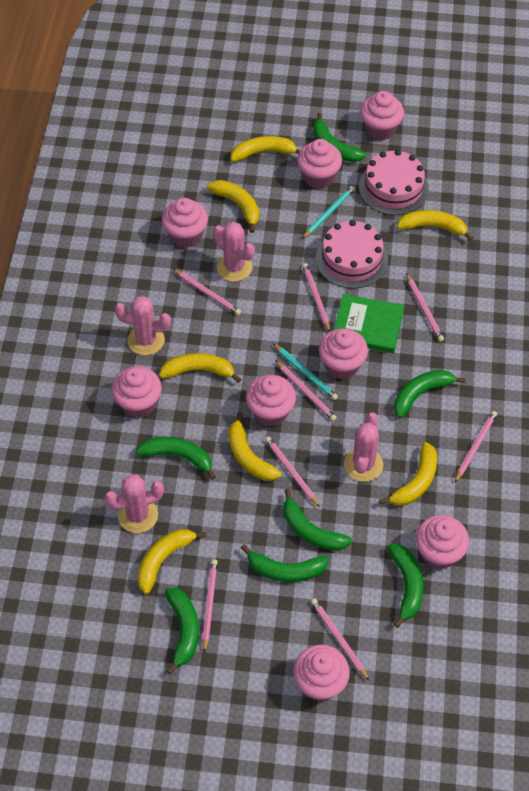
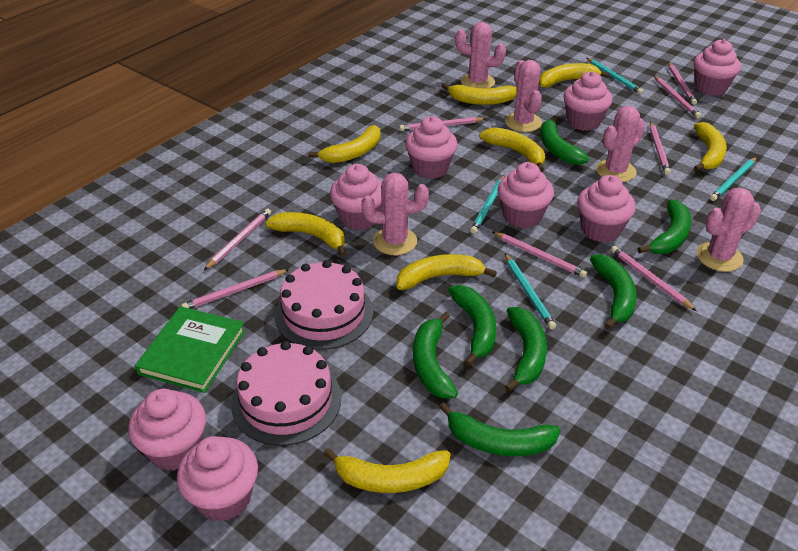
pink cactus: [104,475,164,533] [115,296,171,355] [213,222,255,282] [344,412,383,482] = 4 -> [361,173,429,255] [455,22,506,88] [505,60,542,132] [596,106,645,182] [696,188,761,272] = 5
turquoise pencil: [273,343,338,400] [302,186,355,239] = 2 -> [470,176,504,234] [505,254,556,330] [587,58,643,94] [710,157,757,201] = 4
yellow banana: [137,529,206,594] [159,353,241,383] [207,180,259,233] [228,412,281,481] [231,136,300,162] [379,442,437,506] [397,210,473,241] = 7 -> [265,212,346,257] [308,125,381,163] [324,448,450,493] [397,254,497,290] [442,83,517,105] [479,127,545,172] [539,63,610,87] [694,122,727,171] = 8

